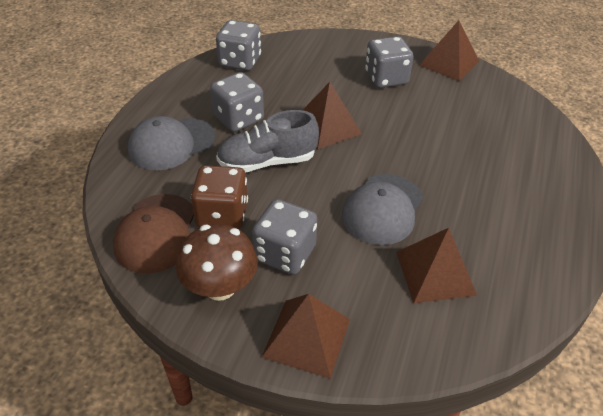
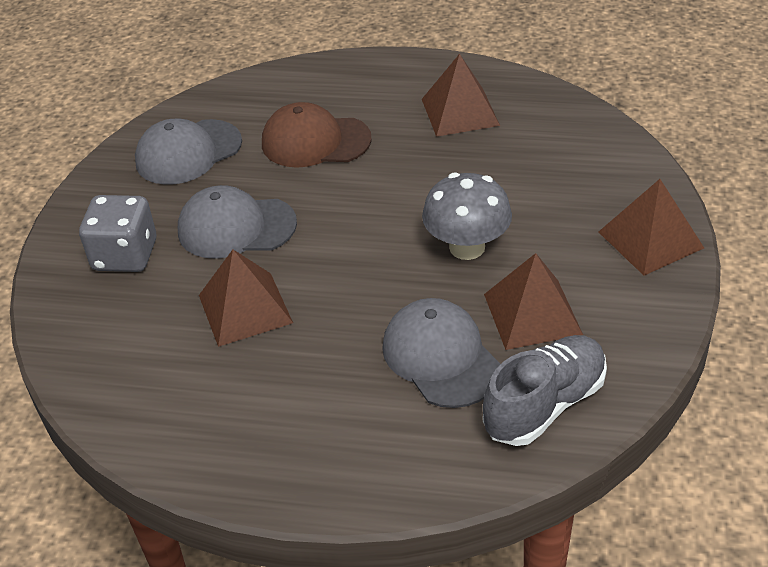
brown dice: [191,165,248,229] = 1 -> none = 0
brown mushroom: [176,224,258,301] = 1 -> none = 0
grey cap: [128,116,215,170] [342,174,423,245] = 2 -> [135,119,242,185] [178,185,297,259] [382,298,500,408] = 3
grey dice: [210,72,264,132] [216,20,261,71] [252,199,317,275] [365,36,414,88] = 4 -> [79,195,157,272] = 1
grey mushroom: none = 0 -> [422,172,512,260] = 1

